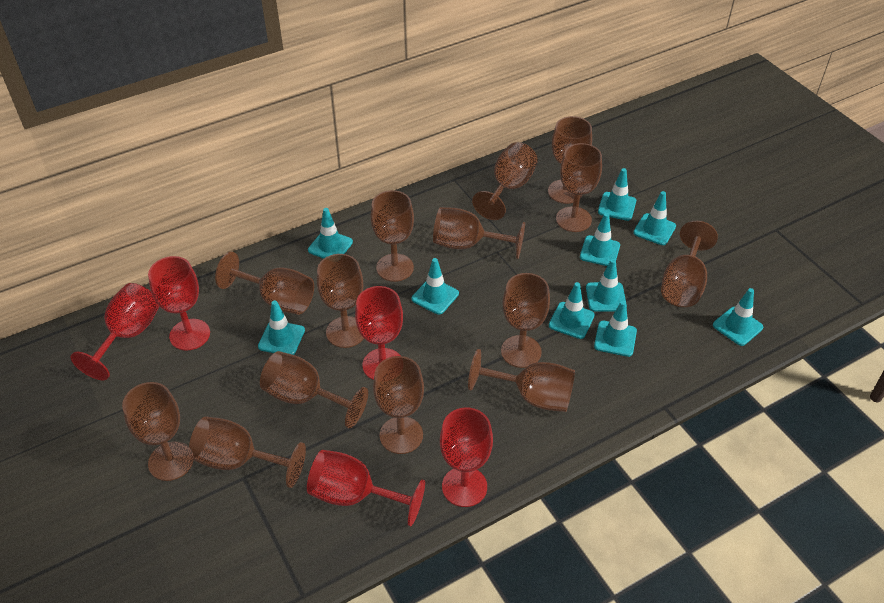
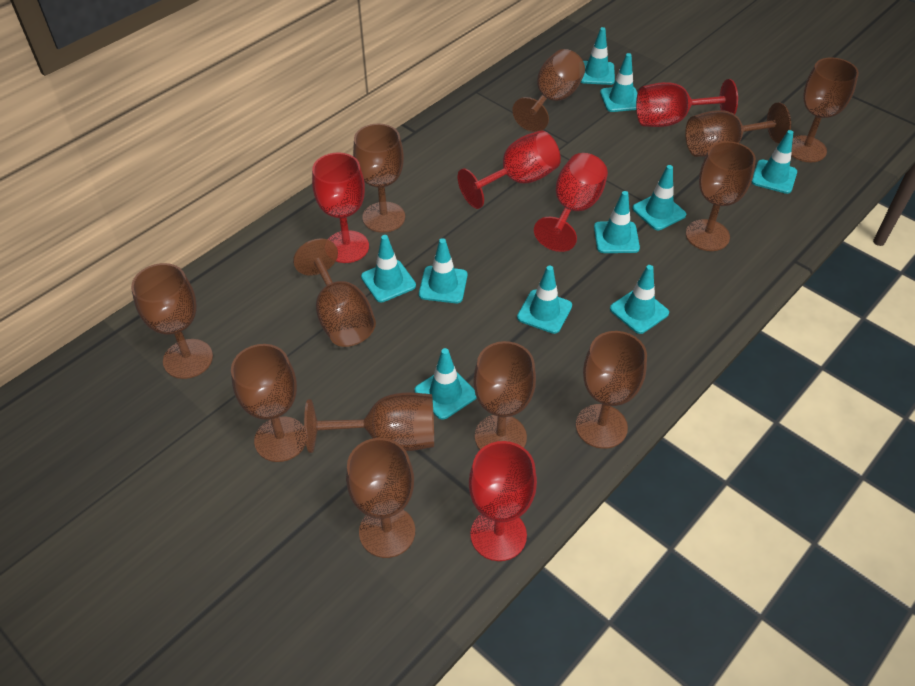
brown goblet: [122,382,194,481] [189,417,306,488] [215,252,314,315] [260,351,368,428] [317,254,364,348] [370,190,414,282] [373,356,424,454] [433,207,525,259] [468,349,575,412] [472,142,538,220] [501,273,550,368] [548,116,592,204] [556,143,602,232] [661,221,718,307] = 14 -> [131,263,213,379] [231,344,306,462] [293,238,376,347] [304,392,434,453] [346,438,415,558] [353,124,405,233] [473,341,536,450] [512,49,585,132] [576,331,647,449] [685,102,791,157] [686,141,756,251] [791,57,859,162] = 12

